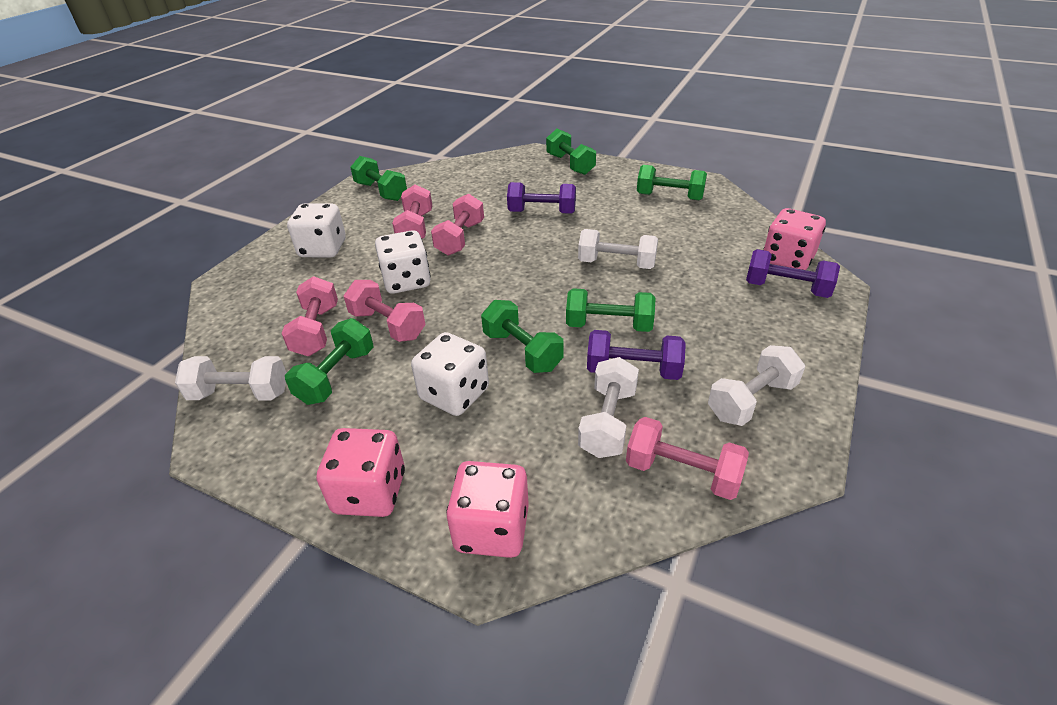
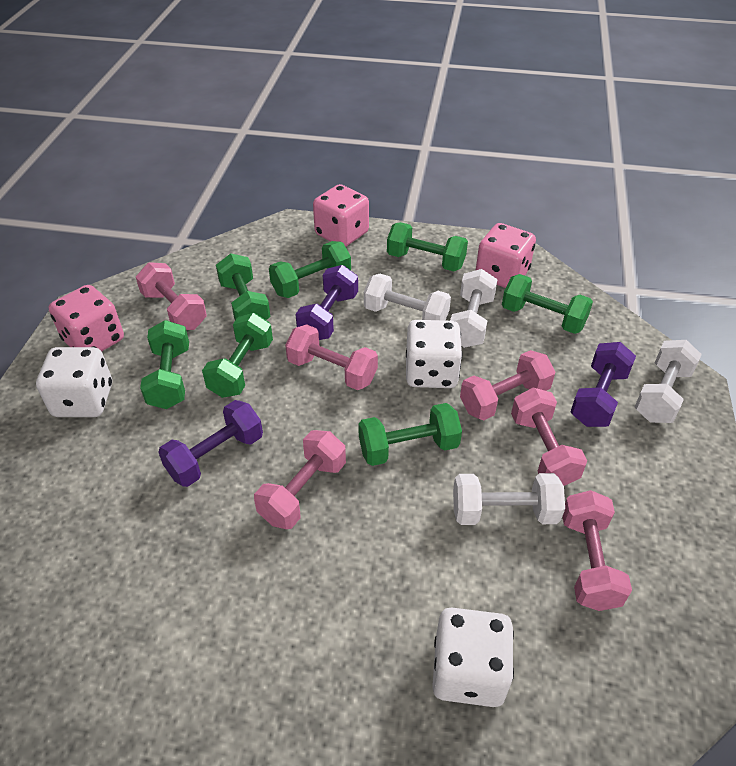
green dumbbell: [285,318,374,405] [350,156,407,201] [481,300,564,373] [546,129,596,175] [566,288,656,332] [637,165,707,201] = 6 -> [140,320,189,409] [202,313,273,398] [216,253,270,320] [269,241,351,298] [358,403,462,466] [387,222,468,271] [502,274,593,334] = 7
pink dumbbell: [281,276,338,356] [344,280,426,342] [392,184,432,239] [431,193,484,256] [626,417,749,500] = 5 -> [136,262,207,330] [254,430,346,529] [285,324,378,390] [460,350,555,420] [511,388,587,486] [562,490,632,611] = 6

